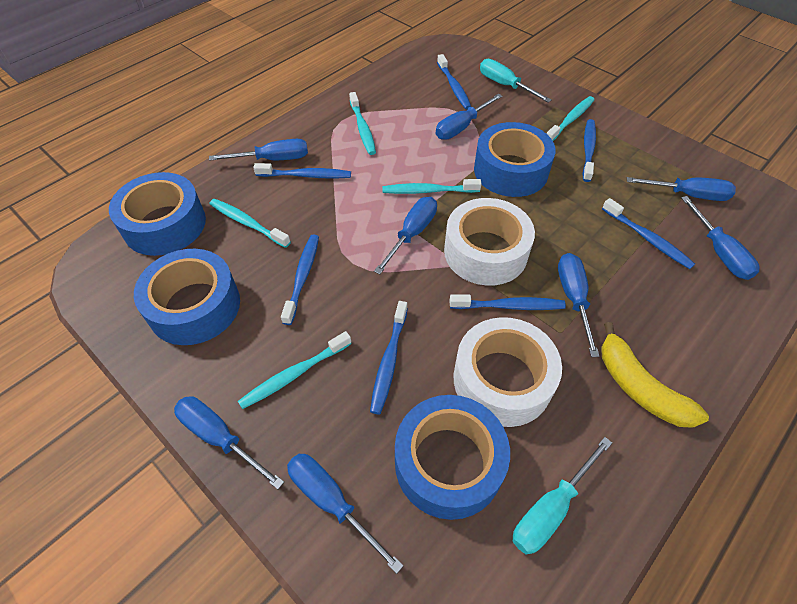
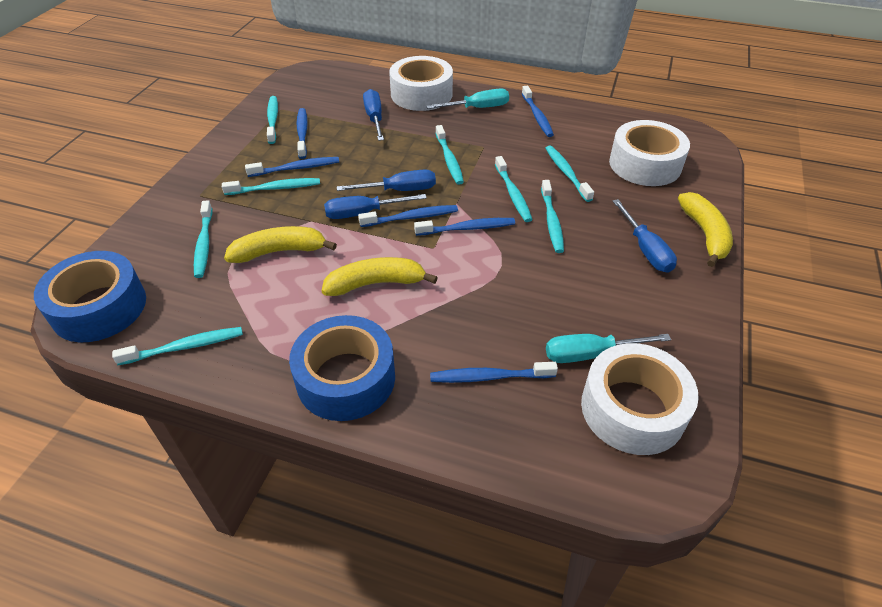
blue screwdriver: [174,396,284,489] [209,139,308,161] [287,454,403,574] [374,197,437,274] [436,94,503,140] [558,253,600,357] [627,177,736,201] [681,196,759,280] = 8 -> [324,194,427,219] [337,170,436,191] [363,89,384,141] [613,199,677,273] = 4
blue tape: [109,172,206,256] [134,249,240,345] [395,395,510,520] [474,122,556,197] = 4 -> [34,251,146,342] [289,315,395,421] = 2
blue toothbrush: [253,163,351,179] [281,234,319,325] [370,301,408,414] [437,54,471,109] [449,294,566,310] [583,119,596,182] [602,198,695,269] = 7 -> [245,157,339,177] [296,108,308,159] [358,205,458,227] [414,218,515,236] [430,362,558,383] [522,85,554,137] = 6
turquoise toothbrush: [209,199,291,248] [238,331,351,409] [349,92,376,155] [382,179,482,194] [547,96,594,141] = 5 -> [112,327,243,365] [194,200,213,278] [222,178,320,195] [267,96,278,144] [435,125,464,185] [495,156,533,222] [541,180,564,253] [545,146,594,202] = 8
white tape: [444,198,535,286] [454,317,562,427] = 2 -> [389,56,453,111] [581,343,699,455] [609,120,690,186] = 3
yellow banana: [602,322,709,428] = 1 -> [224,226,337,263] [322,257,438,296] [678,192,733,267] = 3

